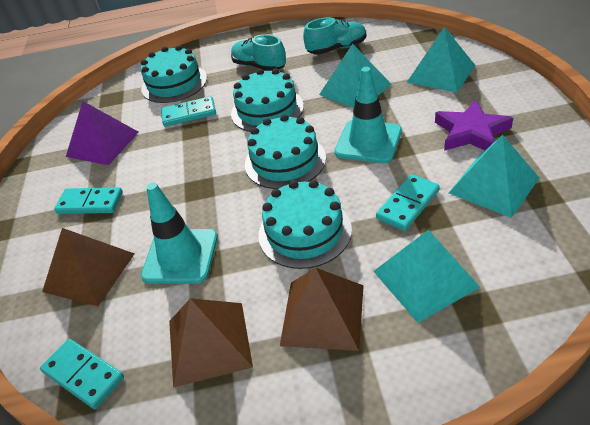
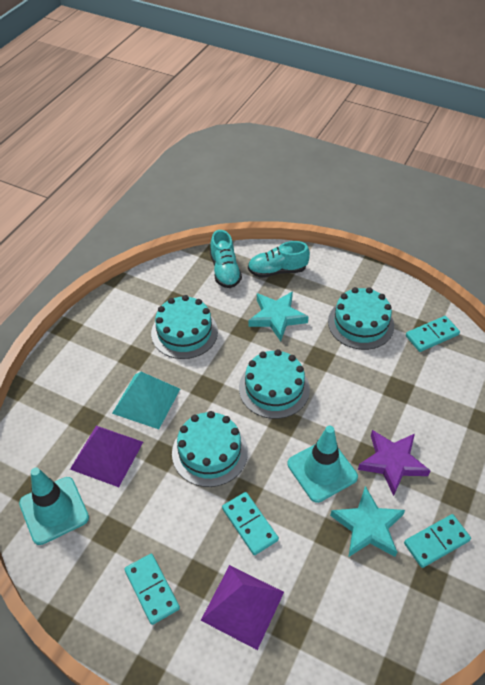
brown pyramid: [42,228,135,306] [169,298,253,388] [280,268,364,351] = 3 -> none = 0
purple pyramid: [66,101,139,165] = 1 -> [70,426,143,487] [201,565,284,650] = 2
turquoise pyramid: [319,44,391,108] [373,230,480,323] [407,27,475,93] [449,135,539,218] = 4 -> [112,372,180,429] = 1
turquoise star: none = 0 -> [249,291,309,342] [330,486,405,557] = 2

